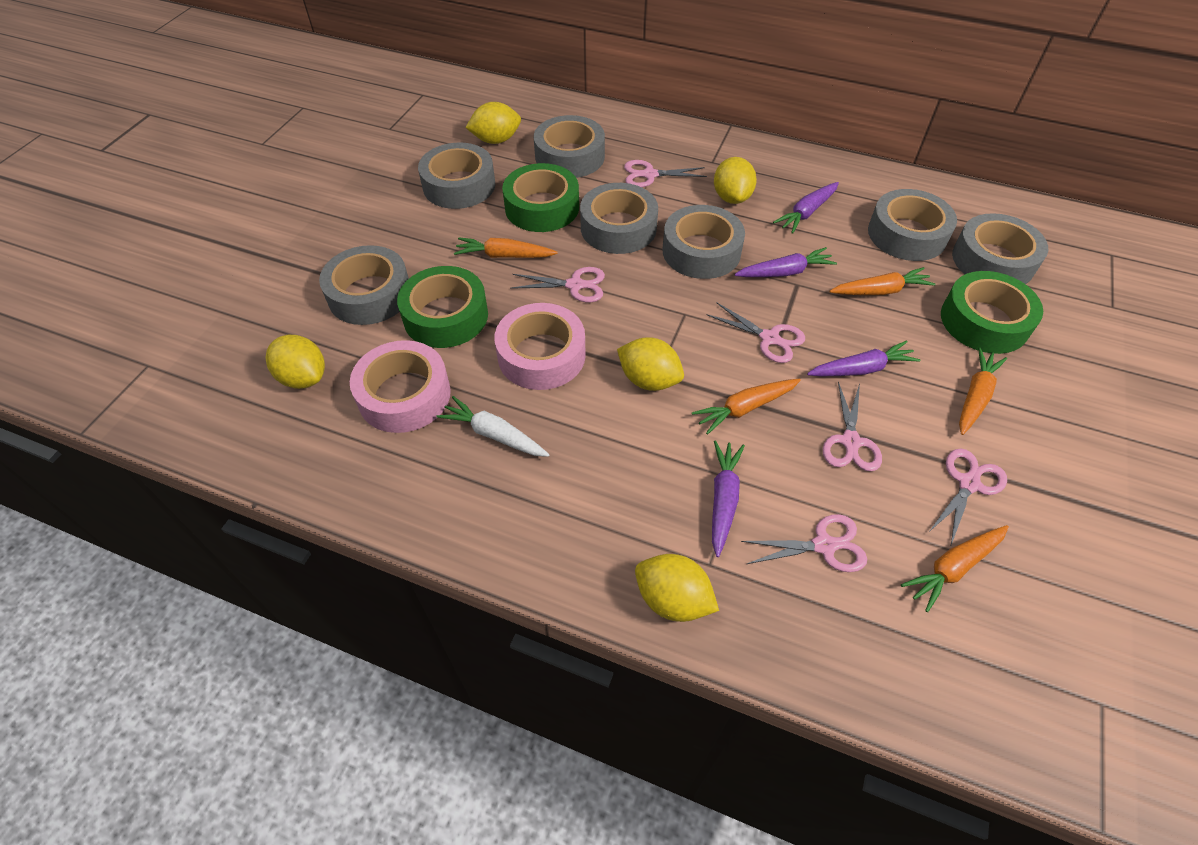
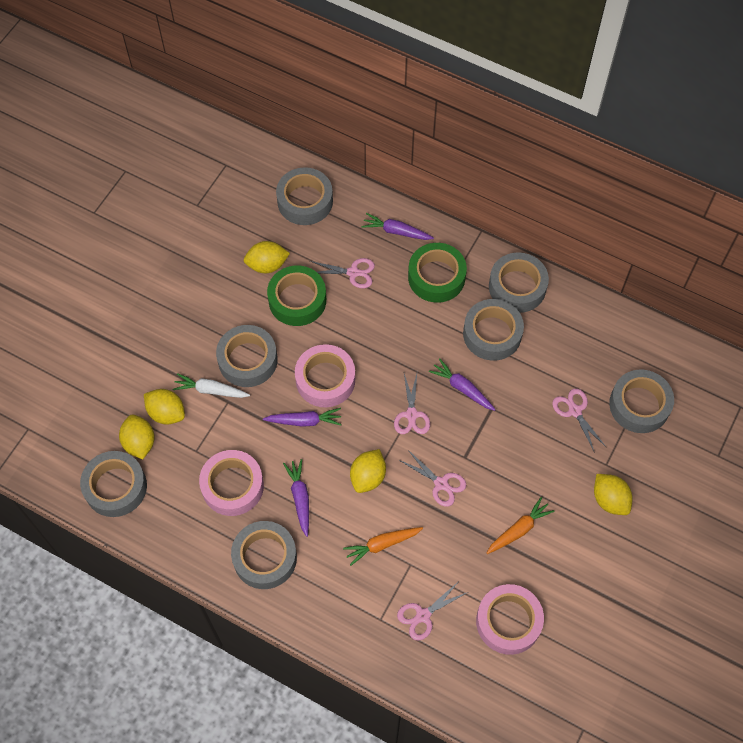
green tape: [397,266,488,348] [502,163,579,232] [941,271,1043,354] = 3 -> [267,266,326,326] [408,243,467,303] = 2
orange carrot: [454,237,558,258] [692,379,801,435] [829,267,935,295] [901,525,1009,612] [959,347,1007,435] = 5 -> [343,527,423,566] [487,497,554,554] = 2
pink scissors: [510,267,605,302] [624,160,707,187] [707,302,805,363] [741,514,867,572] [823,382,882,472] [928,449,1007,545] = 6 -> [310,258,375,288] [394,374,430,434] [397,581,468,641] [399,449,466,507] [552,389,606,453] = 5
pink tape: [350,340,451,433] [494,303,586,390] = 2 -> [199,450,264,516] [295,344,355,407] [476,584,544,655] = 3

